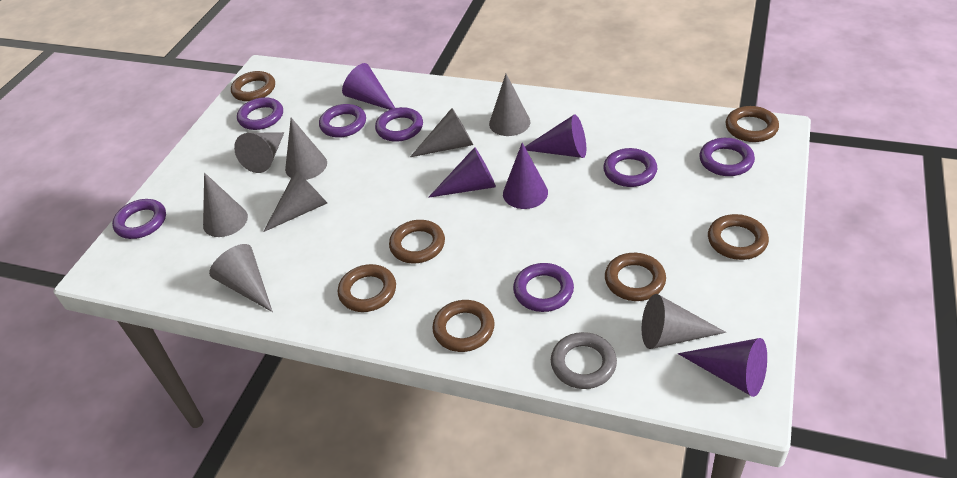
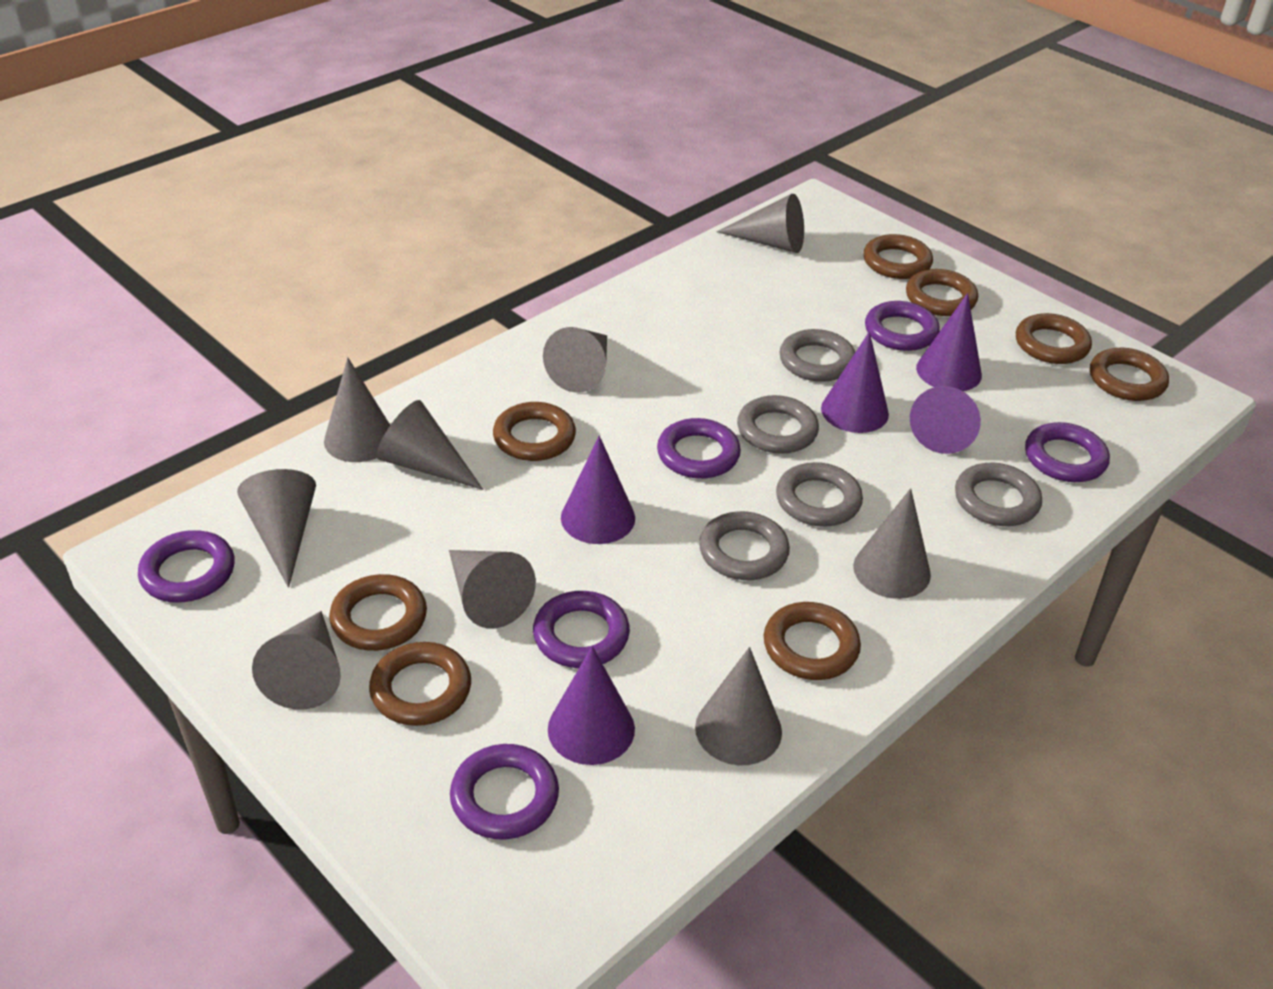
brown ring: [231,71,275,102] [338,264,396,312] [389,220,445,263] [432,300,495,352] [605,253,666,301] [708,214,769,260] [726,106,779,142] = 7 -> [329,574,427,651] [369,642,471,726] [493,402,576,461] [764,602,861,680] [863,234,933,279] [906,269,978,316] [1016,313,1092,364] [1090,348,1169,401] = 8
grey cone: [203,173,248,237] [209,244,273,312] [234,132,284,173] [263,170,327,232] [285,118,327,180] [410,108,473,157] [489,74,530,136] [642,294,726,349] = 8 -> [237,469,316,588] [252,611,341,710] [324,357,390,462] [377,400,484,490] [449,550,536,628] [543,327,607,393] [695,647,782,765] [717,194,804,253] [853,488,931,599] = 9
grey ring: [551,332,617,389] = 1 -> [699,511,790,580] [737,395,819,454] [776,462,863,527] [779,329,855,382] [955,463,1042,526] = 5
purple ring: [112,199,166,239] [237,97,283,130] [319,104,366,138] [375,107,423,142] [513,263,574,312] [603,148,658,187] [699,138,755,176] = 7 -> [138,530,235,603] [450,744,559,839] [533,591,630,668] [657,418,741,479] [865,301,940,351] [1025,422,1110,482] = 6

